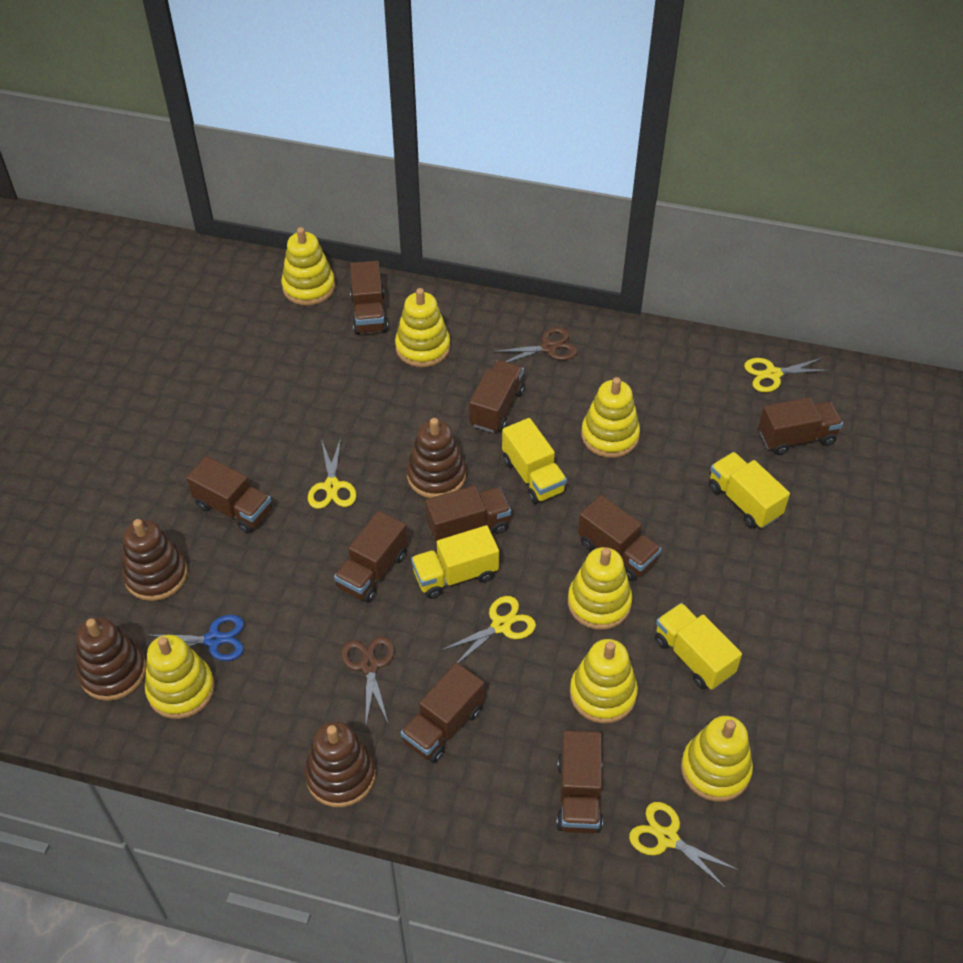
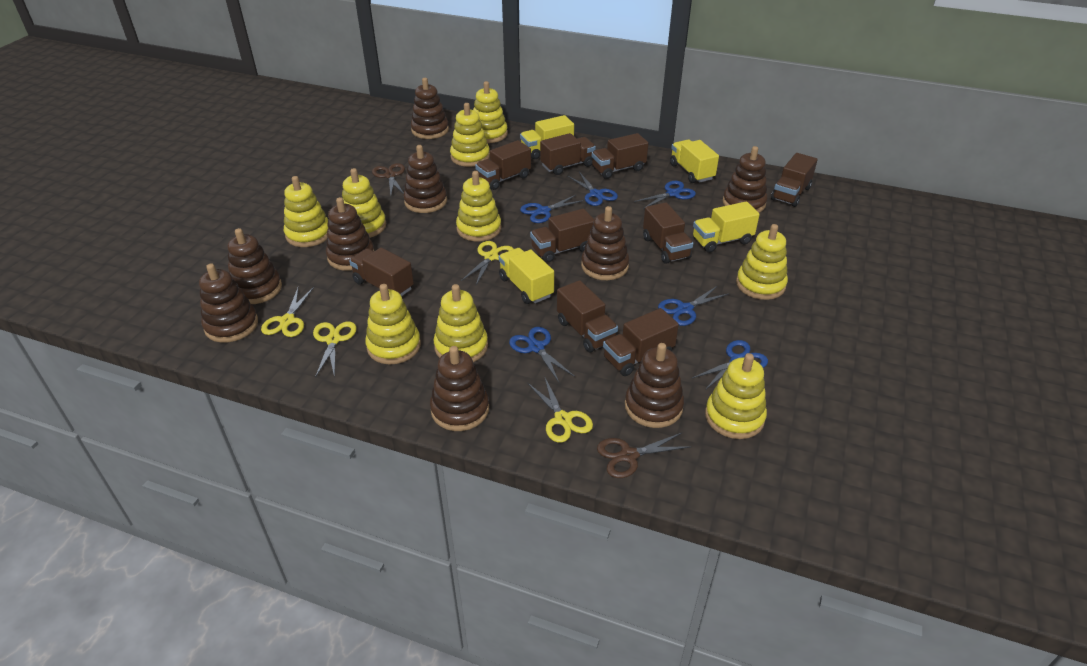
blue scissors: [146,615,244,661] = 1 -> [509,327,575,382] [520,195,584,223] [568,172,618,206] [634,181,696,209] [658,286,728,326] [692,340,768,390] = 6
brown stacking toy: [76,617,146,701] [122,519,188,601] [304,721,376,807] [407,418,466,498] = 4 -> [199,264,258,343] [227,228,282,304] [326,197,374,271] [403,145,447,213] [411,78,449,139] [430,346,489,431] [581,206,629,280] [625,343,684,428] [723,146,767,213] = 9
yellow stacking toy: [145,635,215,719] [281,227,335,306] [395,288,450,367] [568,547,632,630] [570,639,638,723] [581,377,640,458] [681,716,753,802] = 7 -> [284,176,328,247] [342,168,386,238] [365,284,421,365] [434,284,488,362] [450,103,490,167] [456,171,501,241] [473,81,508,143] [705,353,767,439] [736,224,788,300] = 9

